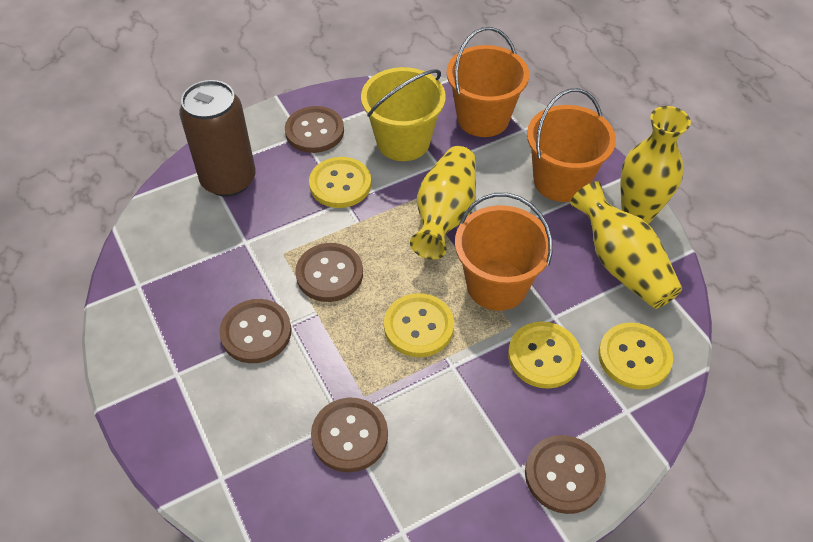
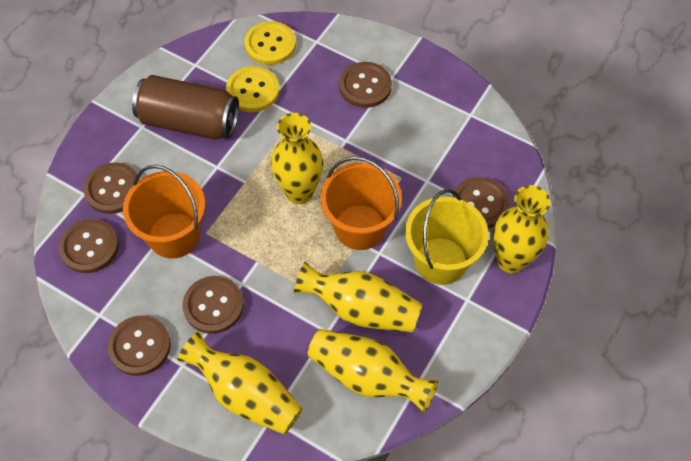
brown button: [219,299,292,363] [285,106,344,153] [295,243,363,302] [311,398,388,472] [525,435,606,514] = 5 -> [59,219,119,273] [83,162,140,214] [108,315,171,376] [183,276,244,334] [339,62,392,108] [453,177,509,229] = 6
orange bucket: [446,27,529,137] [455,193,553,311] [527,88,616,202] = 3 -> [123,165,205,259] [320,156,402,250] = 2
yellow button: [309,157,371,208] [384,293,454,357] [508,322,581,389] [598,322,673,390] = 4 -> [226,66,279,112] [244,21,296,65] = 2
yellow vase: [410,146,476,260] [570,181,682,309] [621,106,691,224] = 3 -> [177,332,303,435] [271,113,323,204] [294,262,422,333] [308,329,438,413] [493,185,550,274] = 5

